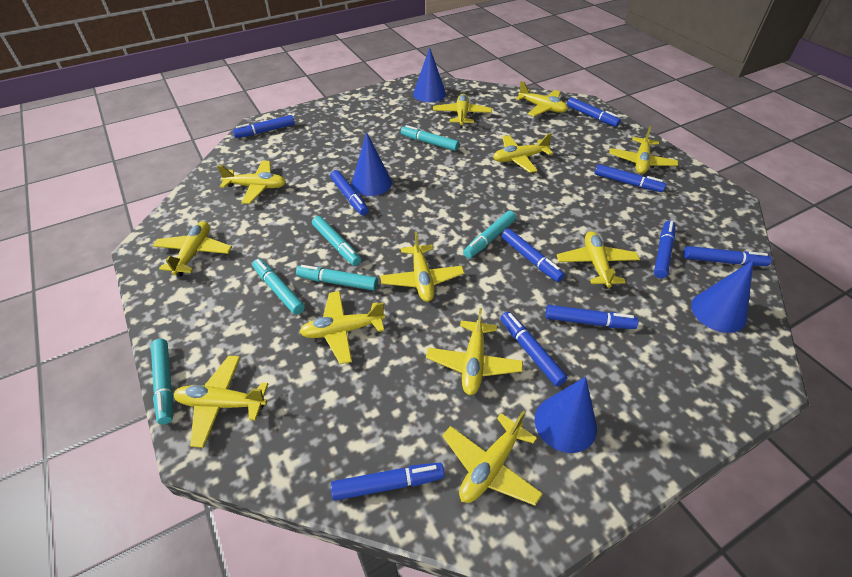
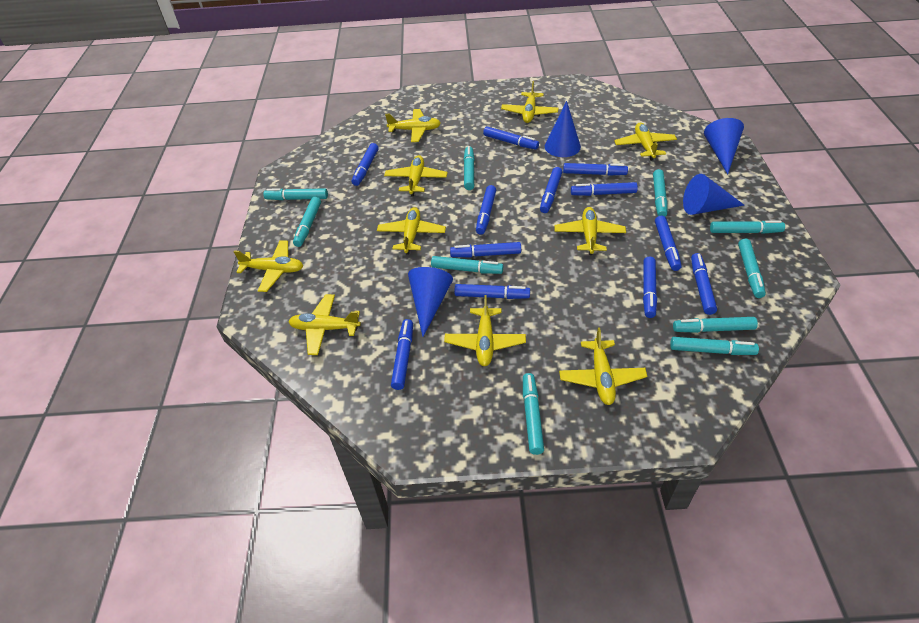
blue marker: [233,115,295,138] [330,170,368,215] [331,462,444,501] [501,228,565,282] [501,312,568,386] [546,305,639,329] [567,97,621,127] [595,164,666,192] [654,221,675,278] [683,246,772,266] = 10 -> [352,143,378,186] [391,319,413,390] [450,242,521,257] [454,284,530,299] [476,185,496,235] [483,126,539,150] [540,167,562,213] [563,163,628,176] [571,182,638,196] [643,256,657,318] [655,215,682,271] [691,253,717,315] = 12
turquoise marker: [151,339,173,425] [252,259,305,315] [296,265,378,291] [312,216,361,266] [401,125,459,151] [463,211,516,258] = 6 -> [263,188,328,200] [293,197,321,247] [431,256,503,274] [464,146,475,190] [523,373,544,455] [653,169,667,217] [670,337,759,355] [673,317,758,333] [710,221,785,234] [738,238,766,298] = 10
yellow plane: [153,221,232,277] [174,356,268,448] [217,161,286,204] [300,291,385,364] [380,232,464,302] [426,308,523,395] [433,94,492,128] [442,411,543,506] [493,133,553,173] [516,81,568,117] [557,231,640,289] [609,126,678,174] = 12 -> [234,240,303,292] [288,294,361,355] [377,207,446,255] [384,155,448,196] [385,109,441,142] [444,295,526,366] [501,81,559,123] [555,207,626,255] [559,327,647,405] [614,123,677,161] = 10

